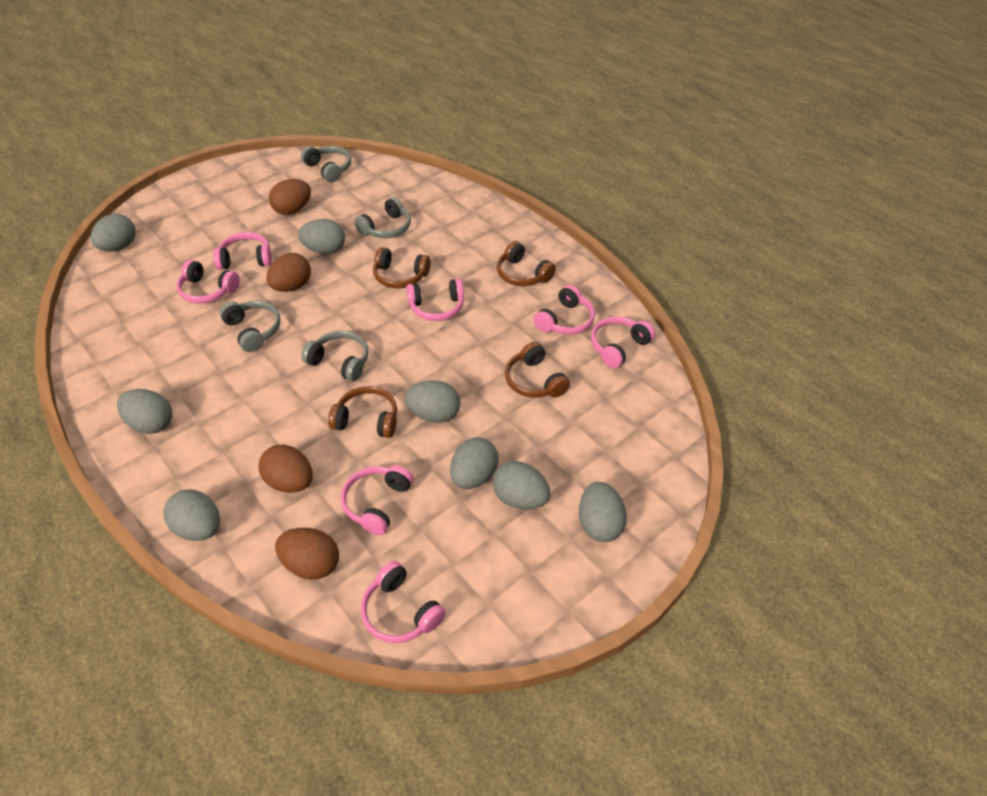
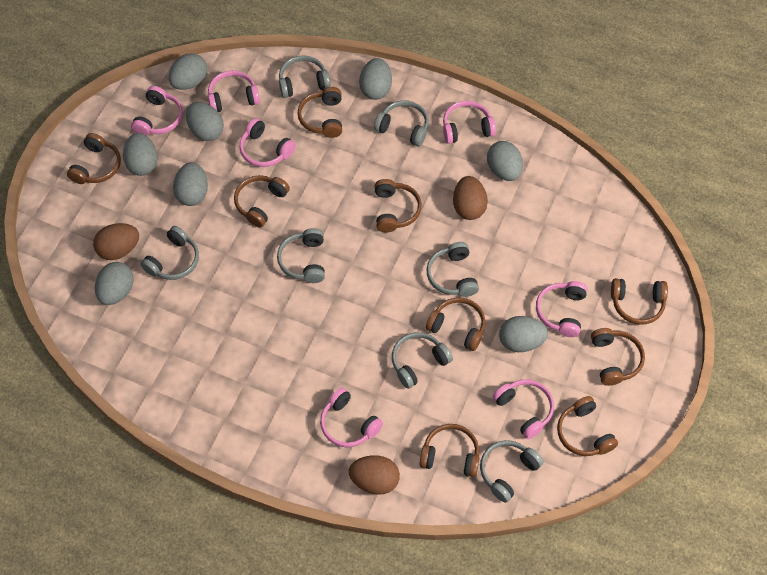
brown egg: [258,445,313,493] [266,253,311,292] [269,179,311,215] [275,528,339,580] = 4 -> [93,223,139,260] [349,455,400,495] [453,176,488,220] = 3
brown headphones: [328,386,397,438] [373,247,431,289] [497,241,556,286] [505,342,570,398] = 4 -> [67,133,121,184] [234,175,290,228] [298,87,342,138] [374,179,422,233] [419,424,480,477] [426,297,486,351] [557,396,618,456] [591,328,645,386] [611,278,668,325] = 9
grey headphones: [220,301,281,352] [301,146,351,182] [301,331,368,382] [355,197,411,238] = 4 -> [141,226,199,280] [277,228,325,283] [279,55,331,98] [374,100,429,146] [392,332,453,389] [426,242,479,297] [480,440,543,503] = 7

